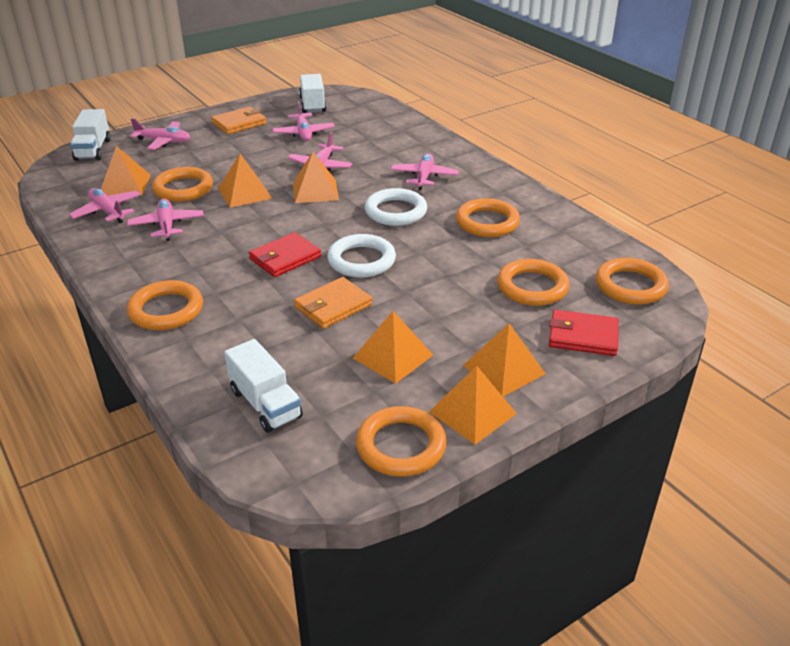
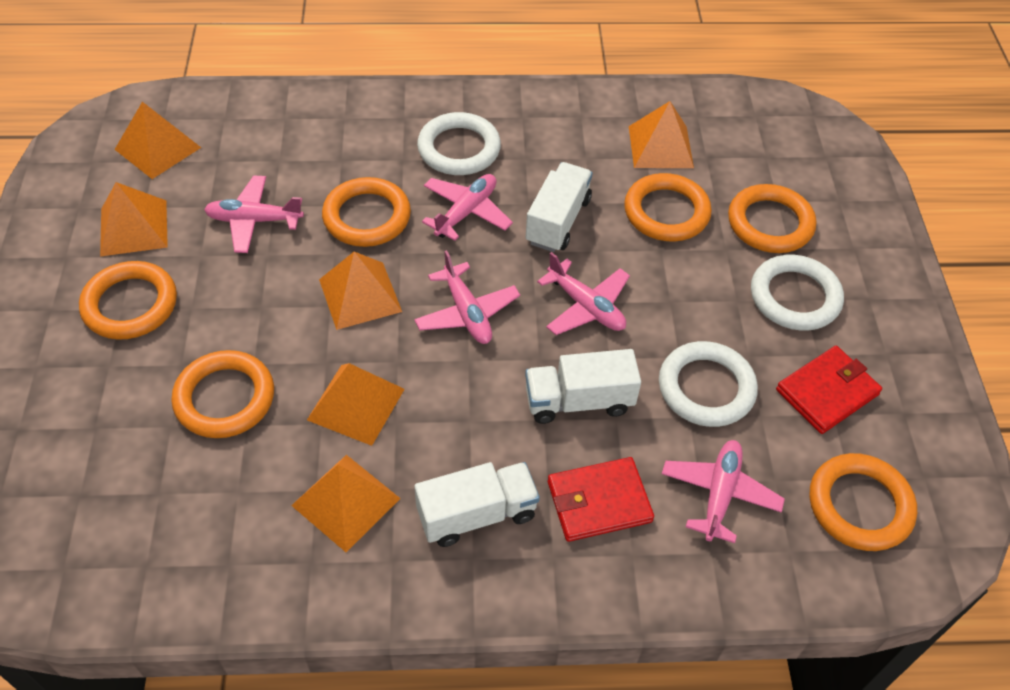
orange wallet: [211,107,267,134] [294,277,372,329] = 2 -> none = 0
pink plane: [69,188,141,223] [127,199,204,241] [130,118,190,150] [272,101,335,141] [288,132,352,171] [391,153,459,190] = 6 -> [204,175,304,253] [414,250,520,344] [422,174,513,241] [537,252,630,335] [662,440,785,543] = 5
white ring: [327,234,396,277] [365,188,427,226] = 2 -> [417,112,501,175] [659,341,758,427] [751,255,844,331] = 3

